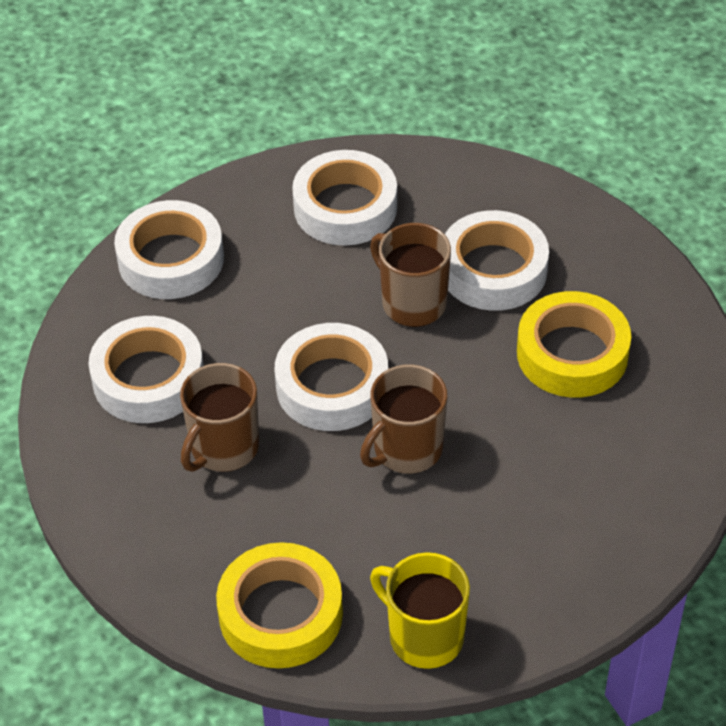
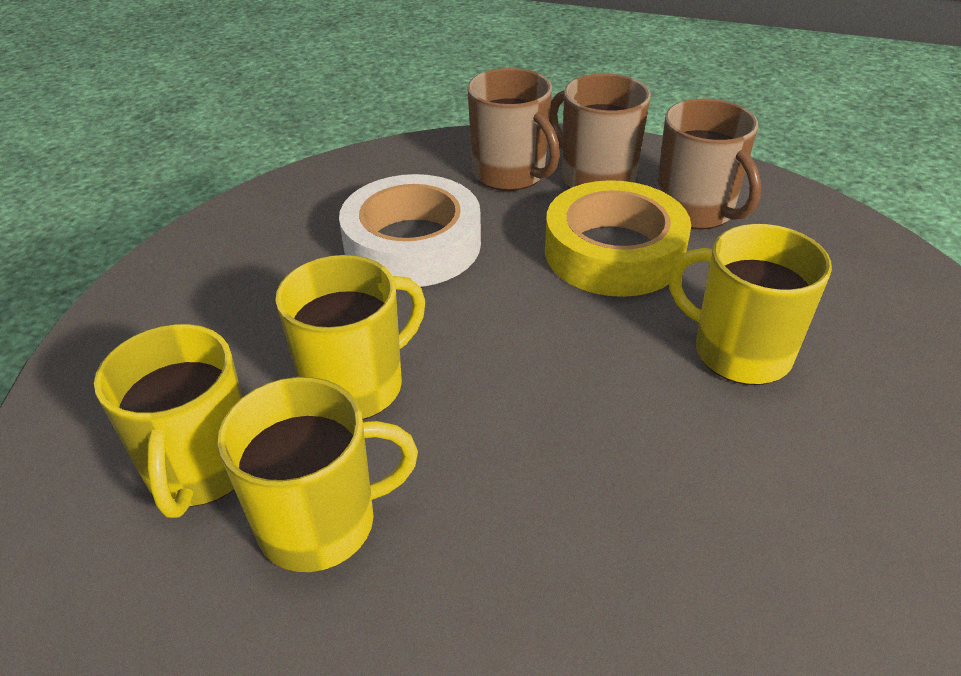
white tape: [88,316,204,423] [114,200,224,299] [274,323,388,431] [292,150,397,246] [445,210,549,311] = 5 -> [339,174,481,287] = 1
yellow mug: [370,552,470,669] = 1 -> [94,324,242,518] [218,377,418,572] [275,255,425,420] [669,224,832,385] = 4
yellow tape: [216,542,343,668] [517,291,631,398] = 2 -> [545,180,691,297] = 1

